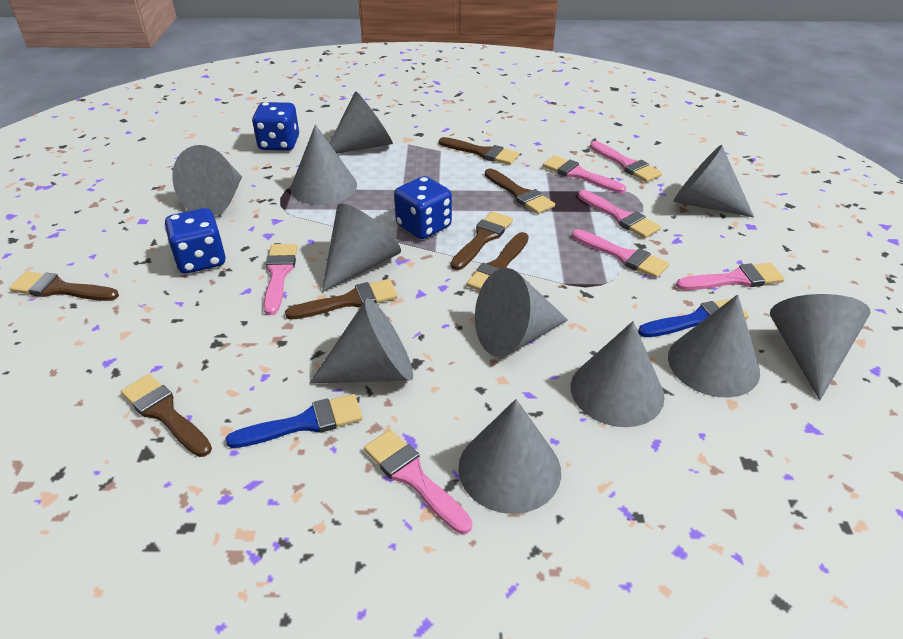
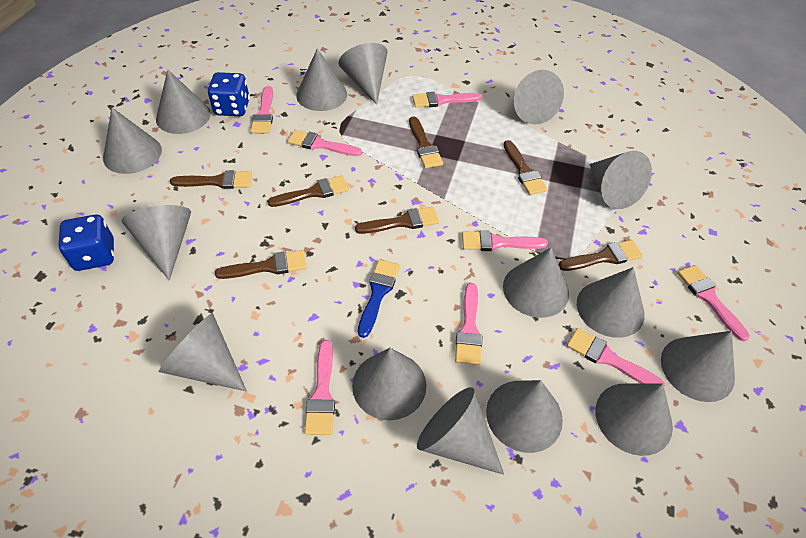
blue brush: [226,394,363,448] [638,298,749,337] = 2 -> [358,260,400,338] = 1
blue dice: [165,208,226,274] [252,102,299,151] [394,176,452,239] = 3 -> [58,215,114,271] [208,72,250,116] = 2
grey cone: [172,145,242,216] [290,124,357,205] [310,298,413,384] [322,204,401,292] [329,91,393,154] [458,399,561,514] [475,268,568,357] [571,321,665,427] [668,294,760,398] [674,145,754,217] [770,294,870,400] = 11 -> [103,108,162,174] [122,205,191,281] [156,70,210,134] [159,313,247,391] [296,49,347,111] [338,43,388,105] [352,348,426,421] [417,387,504,475] [486,380,563,453] [503,248,569,318] [514,70,564,125] [577,267,645,338] [589,151,652,209] [595,383,673,456] [661,331,735,402] = 15
pink brush: [263,244,297,315] [364,430,472,534] [543,155,626,193] [572,229,669,278] [578,190,661,238] [590,141,662,182] [676,263,784,290] = 7 -> [251,86,273,133] [288,130,362,156] [304,340,335,435] [412,92,482,108] [455,283,482,365] [462,230,548,251] [567,328,665,387] [677,265,750,341] = 8

